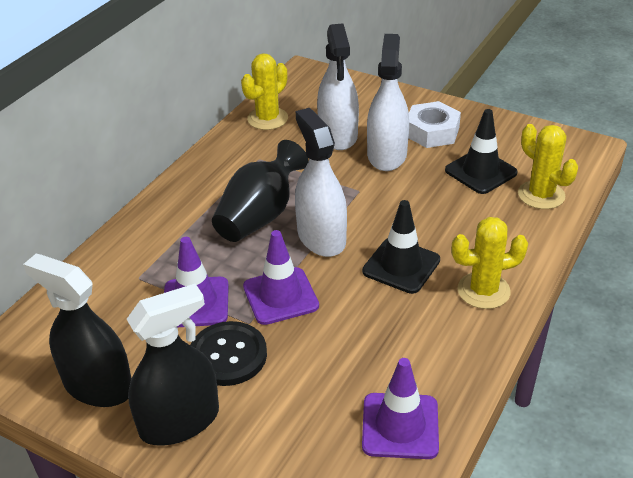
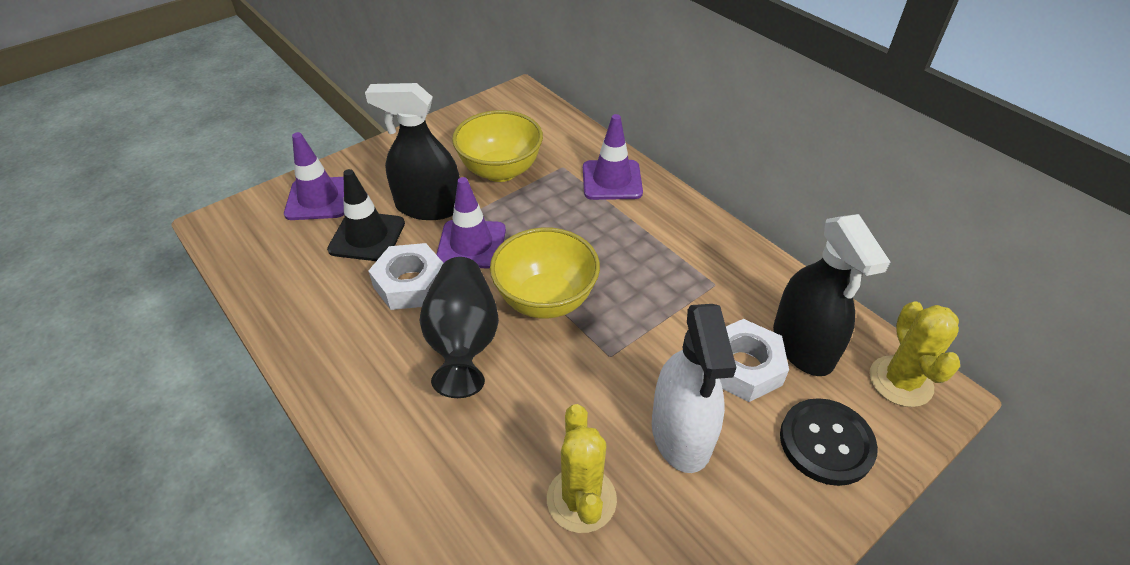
black traffic cone: [362,200,440,294] [445,109,518,194] = 2 -> [327,169,405,261] = 1
white nut: [409,101,461,148] = 1 -> [368,243,444,310] [719,319,789,402] = 2
white spray bottle: [295,108,347,257] [317,23,359,150] [367,34,409,171] = 3 -> [652,304,736,473] = 1
yellow bowl: none = 0 -> [452,110,543,182] [490,227,600,319] = 2
yellow cactus: [241,53,288,130] [451,217,528,309] [518,124,578,209] = 3 -> [547,404,617,533] [869,301,960,407] = 2

